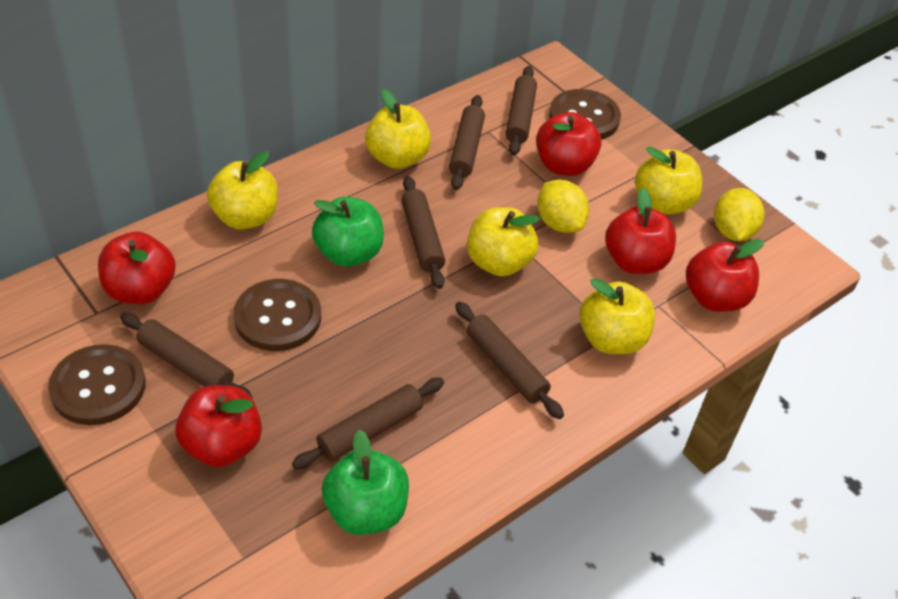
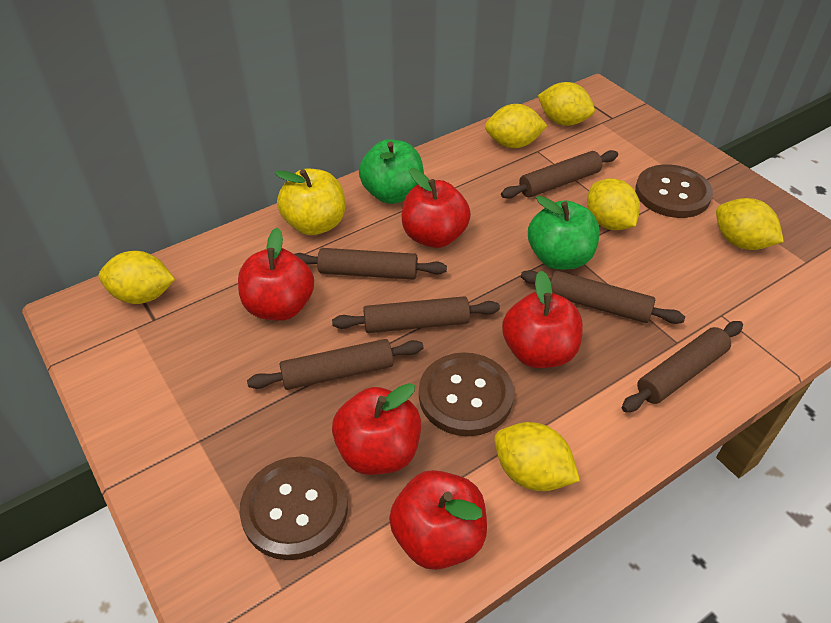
yellow apple: [207,151,278,230] [365,89,431,169] [467,207,540,276] [579,278,655,354] [635,147,702,214] = 5 -> [275,169,345,235] = 1
yellow lemon: [537,180,589,233] [714,188,764,241] = 2 -> [99,251,175,304] [485,104,547,148] [494,422,580,491] [538,82,595,126] [587,178,640,230] [716,198,784,250] = 6

